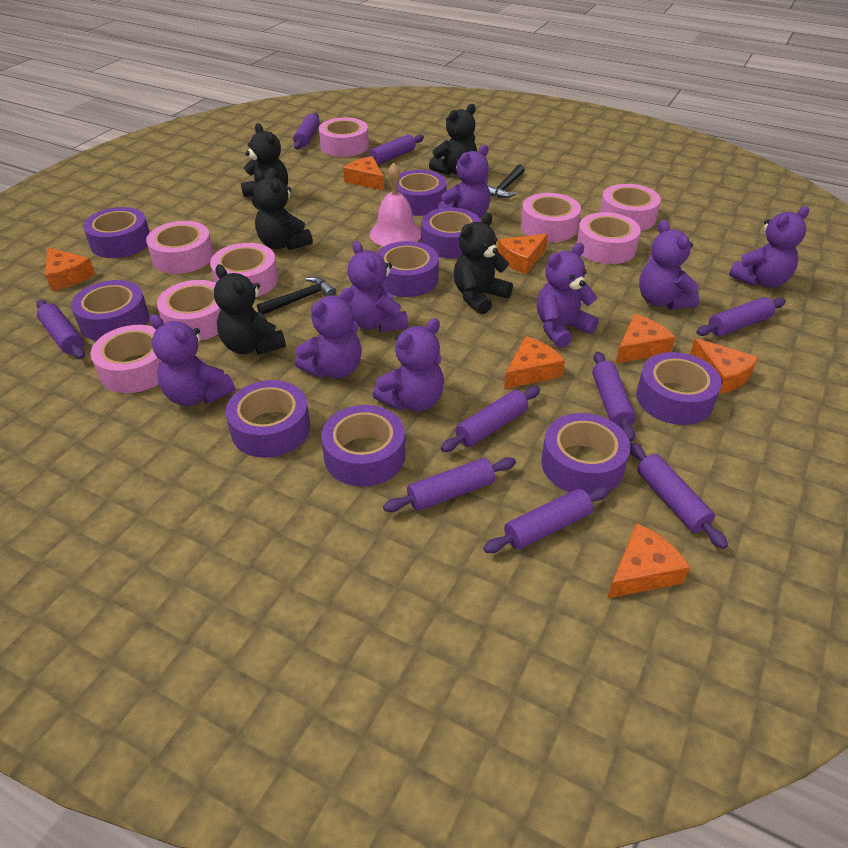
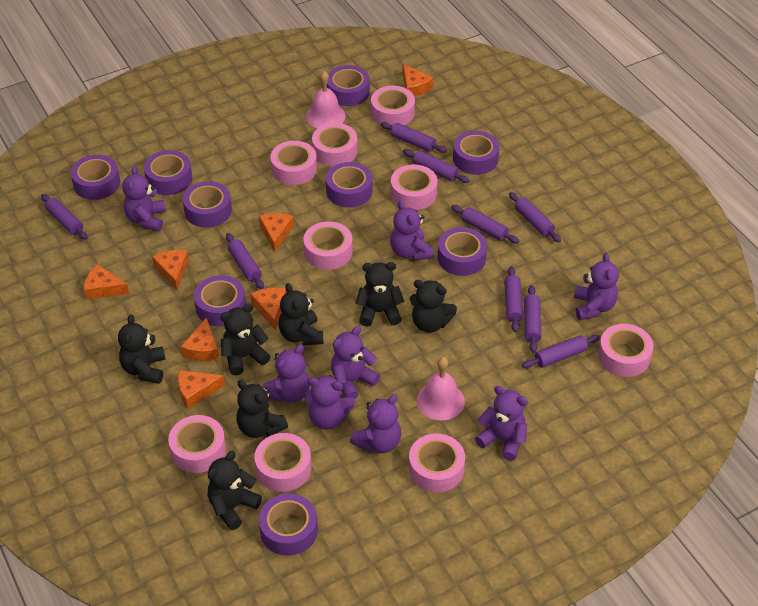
black hammer: [257,277,336,315] [488,164,525,198] = 2 -> none = 0
black teddy bear: [214,264,286,355] [241,123,288,210] [254,170,313,250] [429,104,477,175] [454,213,513,314] = 5 -> [118,314,166,384] [208,451,262,530] [220,303,271,376] [236,380,288,438] [278,283,324,345] [355,262,405,327] [410,280,457,333] = 7
pink bell: [370,163,421,246] = 1 -> [306,71,346,128] [417,357,465,421] = 2
pink tape: [91,325,161,393] [146,221,214,274] [157,280,221,341] [210,243,278,297] [319,118,369,157] [521,193,581,242] [576,212,641,264] [600,184,661,231] = 8 -> [168,415,226,473] [254,433,311,492] [270,141,317,185] [303,222,353,270] [312,123,358,167] [371,86,415,126] [391,164,438,210] [409,434,465,492] [598,324,653,377] = 9

